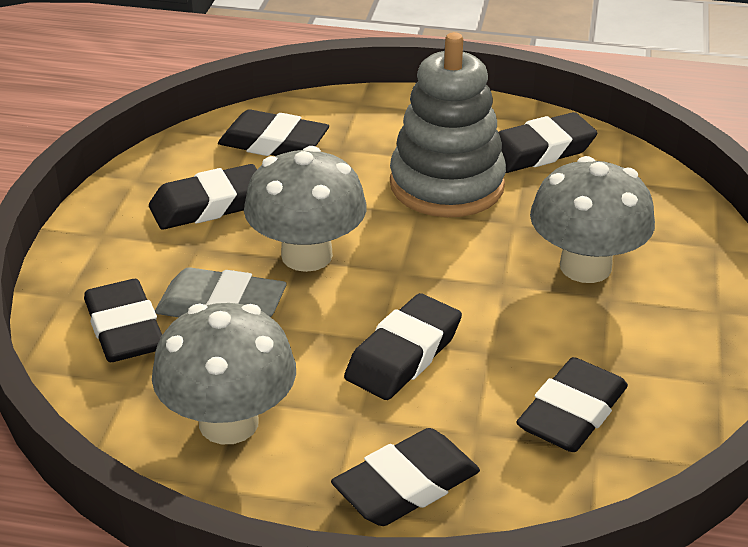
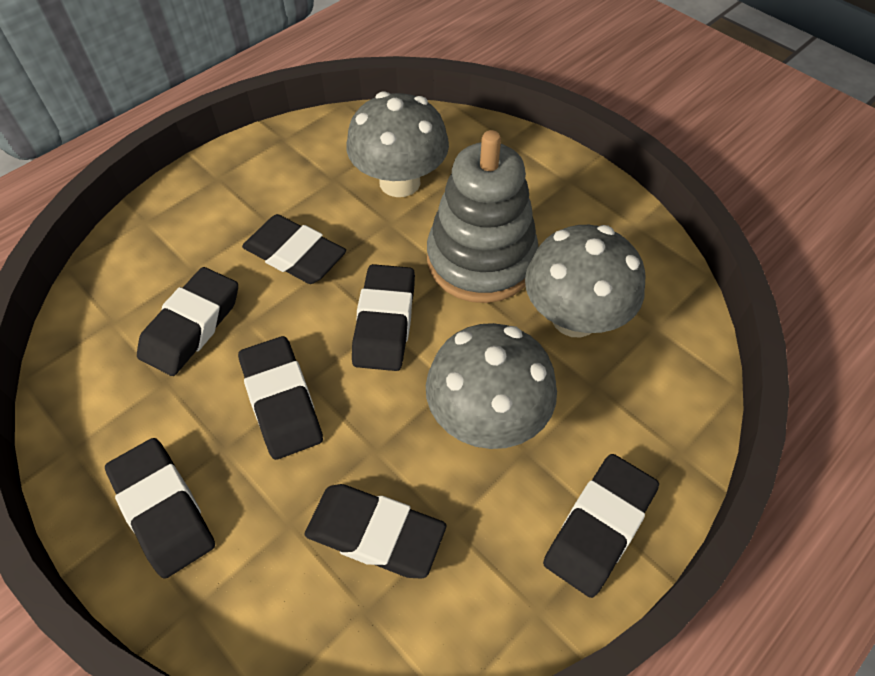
grey eraser: [155,267,287,317] = 1 -> none = 0

